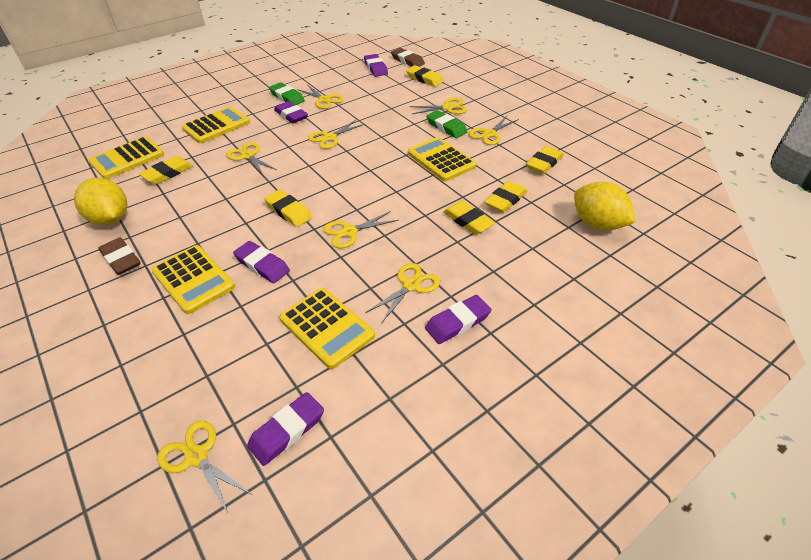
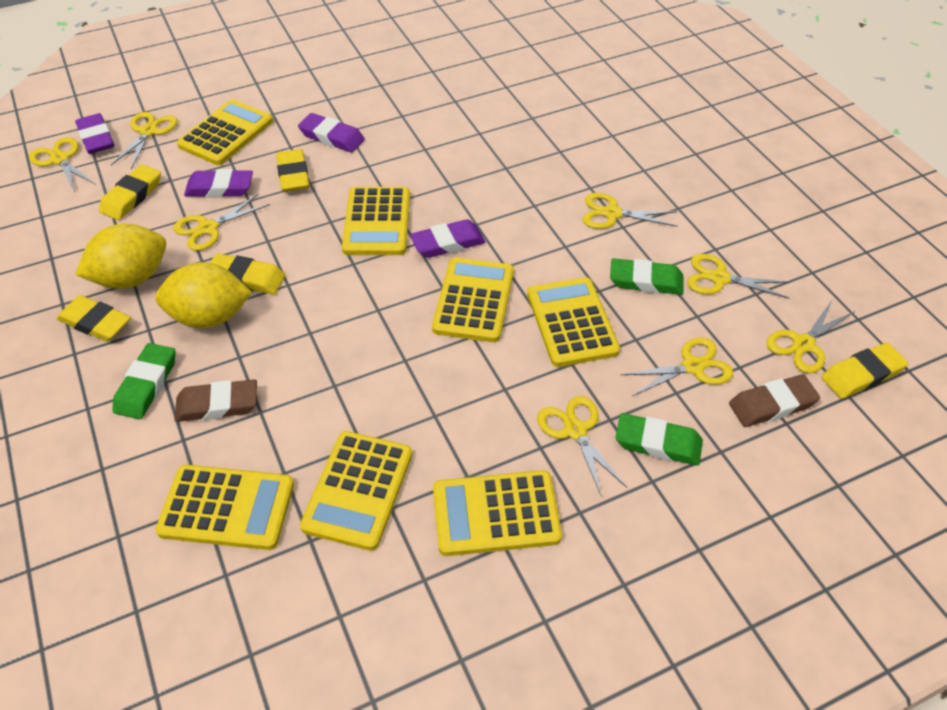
green eraser: [269,82,305,105] [426,110,468,138] = 2 -> [112,343,176,419] [610,258,683,295] [615,413,703,466] = 3
purple eraser: [233,241,290,283] [247,392,324,466] [274,101,308,123] [364,54,388,77] [425,295,491,344] = 5 -> [75,113,114,154] [184,169,253,197] [298,113,365,152] [410,219,485,258] = 4
yellow calculator: [88,137,164,179] [151,245,235,314] [182,106,250,143] [279,288,375,369] [408,137,476,181] = 5 -> [156,465,294,550] [177,99,273,165] [300,431,412,551] [342,187,410,255] [432,257,514,342] [433,470,562,556] [527,277,620,367] = 7
yellow eraser: [139,156,193,184] [264,190,312,227] [406,65,444,87] [443,201,495,235] [484,181,527,213] [526,146,563,174] = 6 -> [56,295,131,342] [99,164,161,220] [210,253,285,295] [276,149,310,192] [821,343,908,399] = 5

